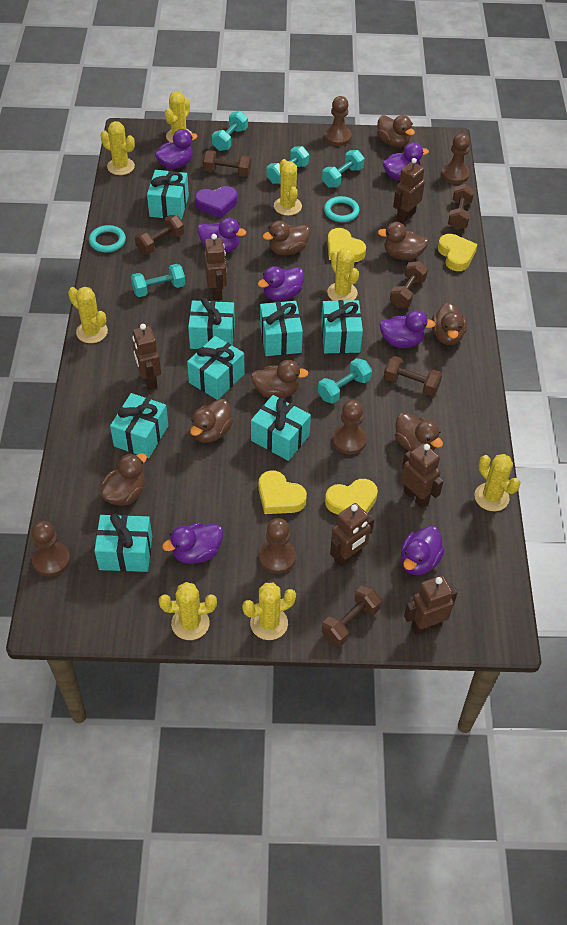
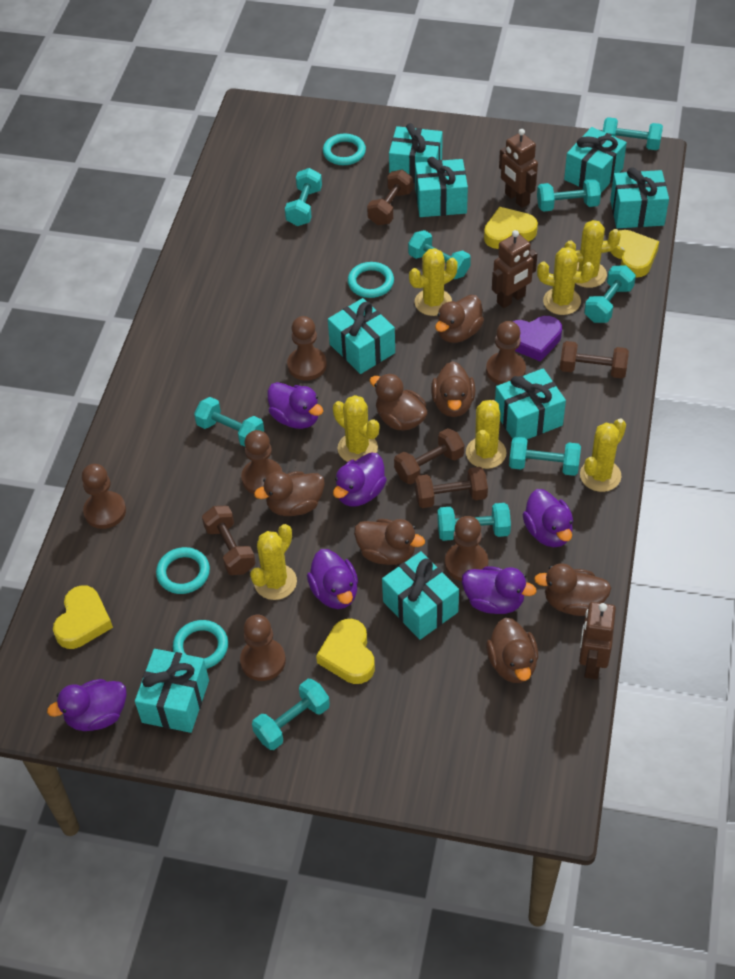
brown duck: [100,453,147,506] [190,399,233,443] [251,360,309,398] [263,220,310,255] [377,115,415,147] [378,222,429,260] [395,412,443,452] [432,302,467,345] = 8 -> [254,471,325,516] [354,519,425,565] [370,373,427,431] [431,361,475,417] [435,295,484,343] [486,618,538,683] [534,563,611,616] = 7
brown dumbbell: [135,215,184,254] [203,150,251,177] [321,585,382,646] [384,356,442,396] [390,261,428,308] [448,184,474,230] = 6 -> [202,506,256,575] [367,170,413,225] [394,428,464,484] [415,467,488,508] [560,341,629,378] = 5
brown pawn: [31,521,70,577] [259,518,296,574] [324,96,352,146] [332,400,367,454] [441,133,470,184] = 5 -> [82,464,126,529] [240,615,286,681] [241,430,282,494] [287,316,327,381] [445,516,488,581] [486,321,526,385] = 6
brown robot: [132,324,161,390] [204,234,227,300] [330,503,374,567] [393,158,425,223] [401,443,443,508] [404,575,458,635] = 6 -> [492,230,537,308] [499,129,538,208] [579,602,616,679] = 3
purple duck: [155,129,198,169] [162,523,223,564] [197,218,246,253] [258,266,304,301] [379,310,436,348] [383,142,429,180] [401,526,445,575] = 7 -> [47,679,127,731] [268,382,323,429] [307,549,358,609] [333,452,387,506] [462,566,536,614] [522,489,573,547] = 6
turquoise dumbbell: [131,264,185,297] [212,111,248,151] [267,146,309,184] [318,358,372,404] [322,150,364,188] = 5 -> [194,397,264,447] [252,679,330,750] [285,168,322,226] [408,230,471,279] [437,503,511,541] [509,436,581,476] [537,179,601,212] [584,265,636,323] [603,117,663,150] = 9
turquoise ring: [89,225,126,253] [324,196,359,222] = 2 -> [156,547,210,594] [173,620,228,669] [323,133,366,165] [348,262,394,298] = 4
yellow cactus: [68,287,108,343] [101,121,135,175] [159,582,217,640] [165,91,192,143] [242,583,296,640] [274,159,302,216] [327,248,359,301] [474,454,521,511] = 8 -> [250,524,297,600] [333,395,379,462] [409,248,458,316] [466,400,506,469] [537,247,594,315] [564,220,621,288] [580,418,626,492] = 7

